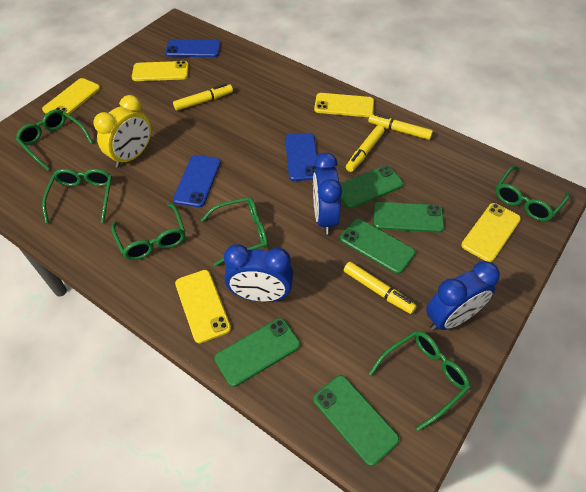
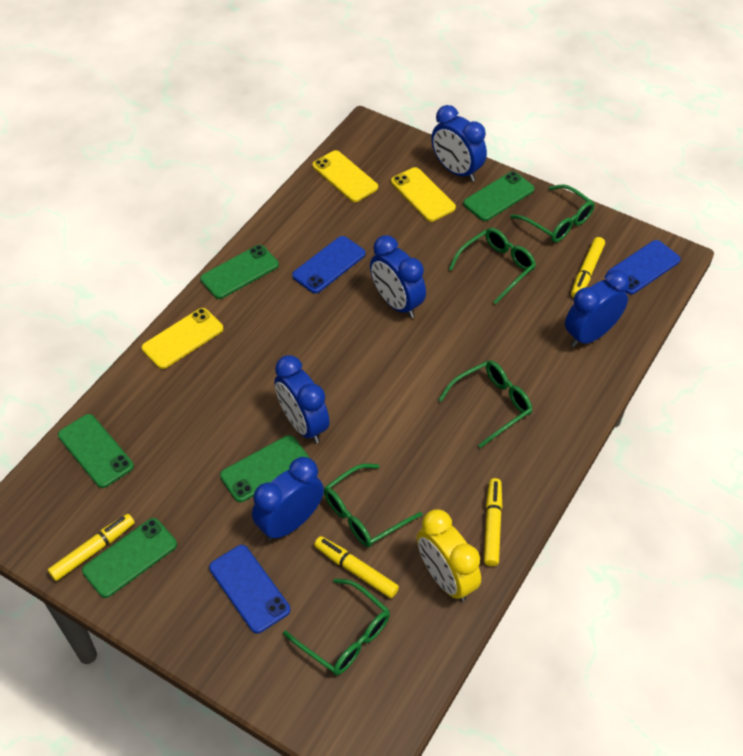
blue clock: [224,244,293,302] [313,153,342,235] [426,261,500,331] = 3 -> [252,457,324,541] [274,355,330,443] [370,235,426,318] [431,105,487,182] [565,270,629,347] = 5
green glasses: [16,109,93,171] [42,169,112,223] [111,203,185,260] [201,197,268,266] [369,331,470,431] [495,166,570,221] = 6 -> [283,578,390,675] [324,463,422,547] [438,360,532,448] [448,228,536,304] [511,184,595,243] = 5
yellow phone: [42,78,100,117] [132,61,189,81] [175,270,231,343] [314,93,374,117] [461,203,521,262] = 5 -> [142,308,223,369] [312,150,378,202] [391,167,456,222] = 3

